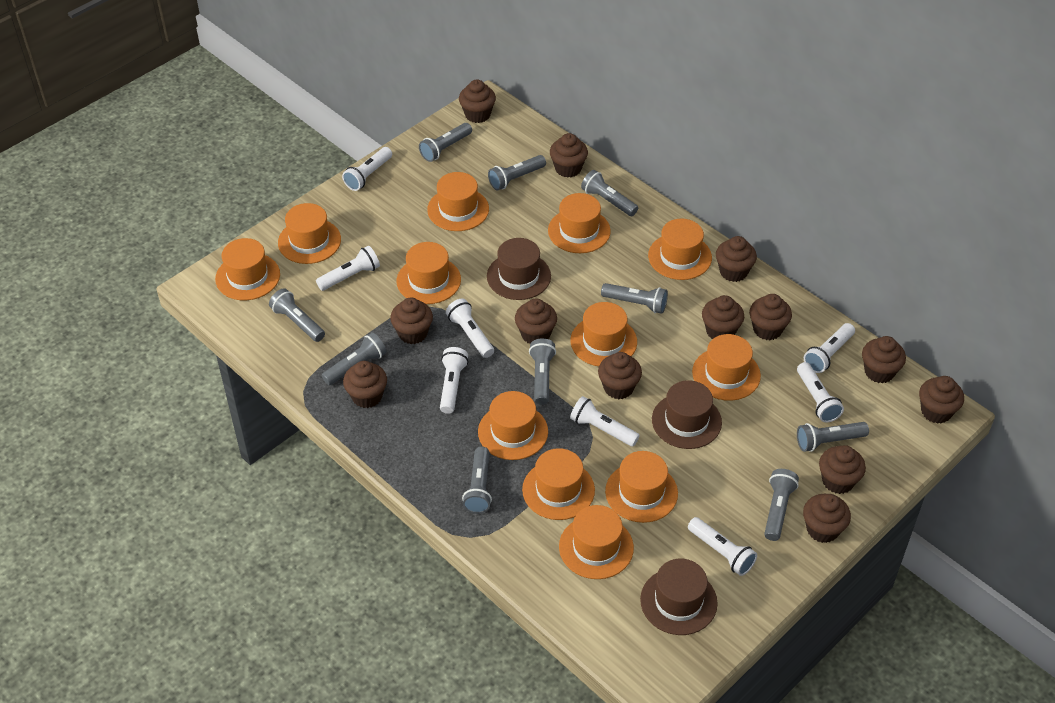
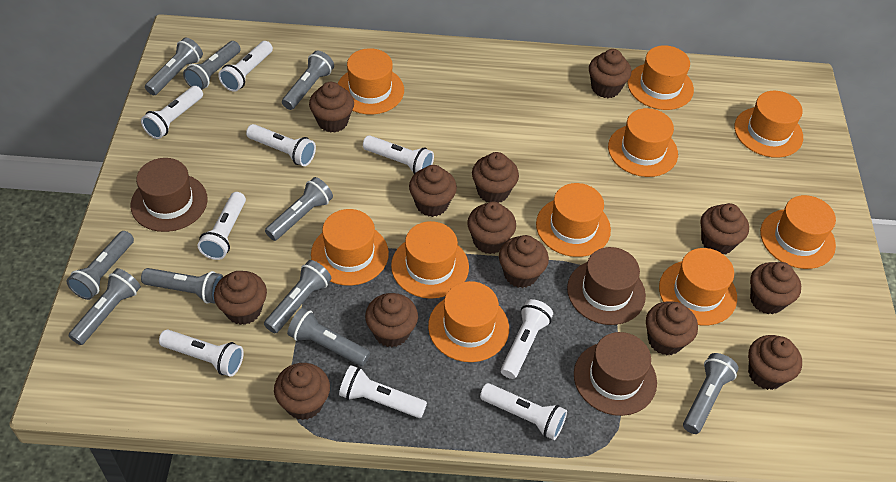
orange hat: [215,238,280,300] [278,203,341,264] [397,242,461,304] [427,172,489,231] [478,391,548,460] [522,448,595,520] [548,193,611,253] [559,505,634,579] [571,302,637,366] [605,451,678,523] [648,219,712,280] [692,334,761,401] = 12 -> [311,209,389,286] [338,48,404,115] [391,221,469,299] [428,281,509,362] [536,183,611,257] [608,108,678,177] [628,45,694,110] [659,248,737,325] [734,91,803,158] [760,195,836,269] = 10
white flashlight: [316,246,380,291] [342,147,392,191] [440,347,469,414] [446,299,494,358] [570,396,640,447] [688,517,757,576] [797,362,844,422] [804,323,855,373] = 8 -> [141,86,203,139] [159,330,244,377] [198,192,246,260] [218,41,273,92] [246,124,316,166] [339,365,427,418] [363,135,434,174] [480,383,567,440] [501,299,553,379] = 9

